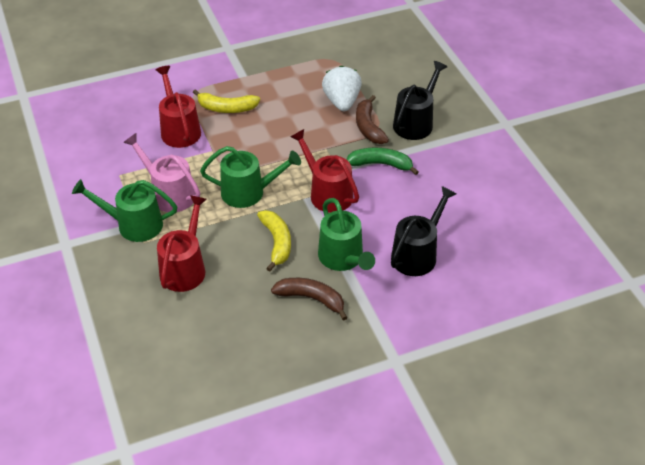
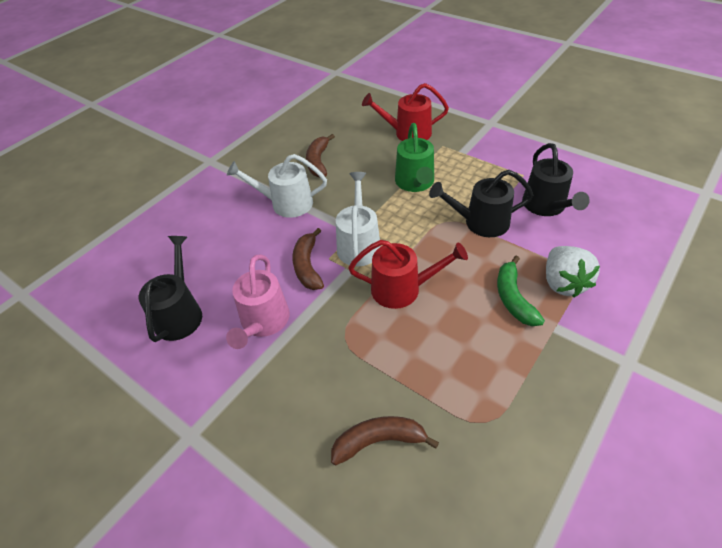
black watering can: [391,186,456,276] [393,61,447,140] = 2 -> [139,236,202,342] [429,170,533,237] [522,143,590,216] = 3
brown banana: [271,278,348,321] [356,95,389,144] = 2 -> [292,228,324,290] [306,134,335,177] [331,416,439,466] = 3
green watering can: [72,179,177,242] [200,146,301,208] [318,198,375,271] = 3 -> [395,123,434,192] = 1
red watering can: [156,66,201,148] [157,195,207,292] [291,129,359,213] = 3 -> [348,240,468,309] [362,83,449,141] = 2
white watering can: none = 0 -> [227,154,327,218] [336,172,381,266] = 2
yellow banana: [193,89,260,113] [257,210,291,272] = 2 -> none = 0

